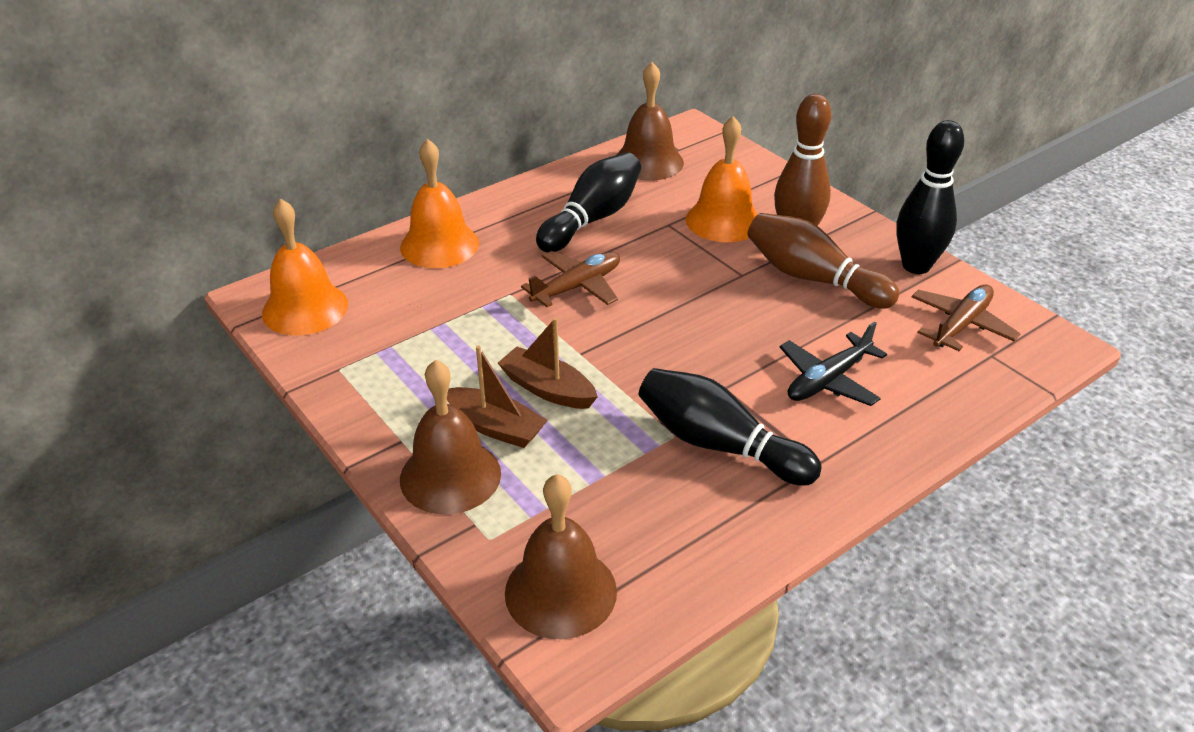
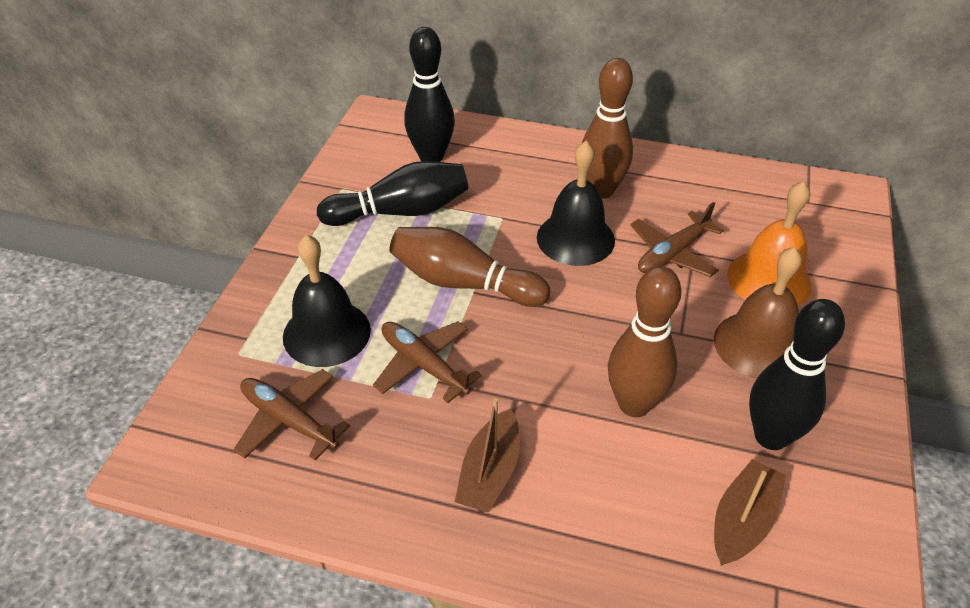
black bell: none = 0 -> [283,234,371,367] [537,141,615,266] = 2
black plane: [780,322,887,406] = 1 -> none = 0
brown bell: [400,360,501,514] [505,474,617,639] [617,62,684,181] = 3 -> [714,247,802,379] = 1
brown bowling pin: [747,213,899,309] [774,94,831,226] = 2 -> [389,227,550,307] [582,58,633,199] [608,266,682,417] = 3
brown plane: [521,251,620,307] [912,284,1021,351] = 2 -> [234,369,350,460] [373,321,482,403] [630,202,724,277] = 3
orange bell: [262,198,348,336] [400,139,479,268] [686,116,758,242] = 3 -> [727,181,812,306] = 1

